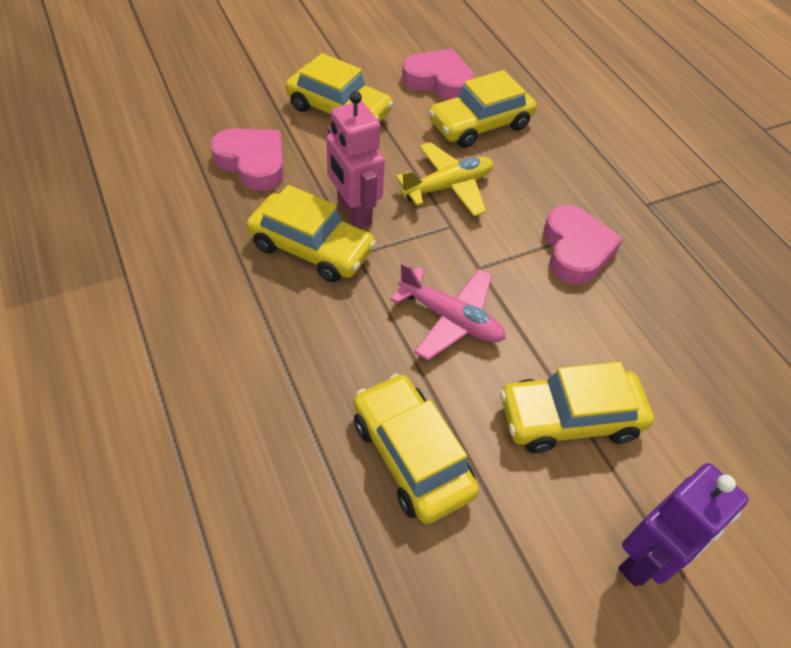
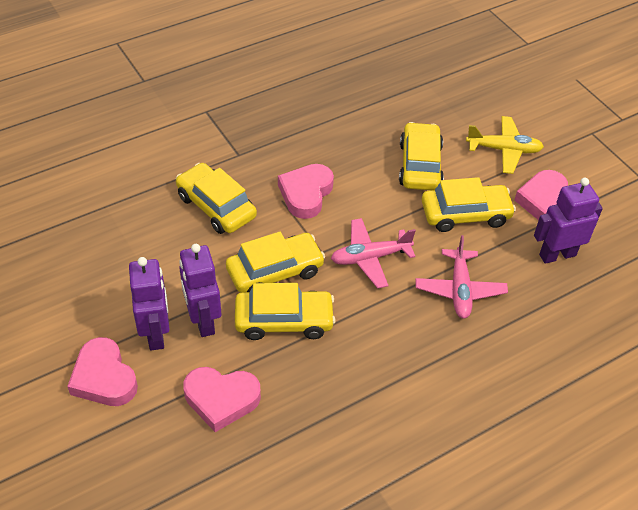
pink heart: [210,128,284,191] [402,49,474,100] [543,205,623,285] = 3 -> [67,337,138,406] [183,367,261,432] [278,164,334,219] [514,170,568,220] = 4
pink plane: [390,262,506,361] = 1 -> [331,218,416,289] [415,235,508,319] = 2
pink robot: [326,91,385,228] = 1 -> none = 0
purple robot: [618,463,749,586] = 1 -> [129,257,170,350] [179,244,221,337] [534,178,603,264] = 3

